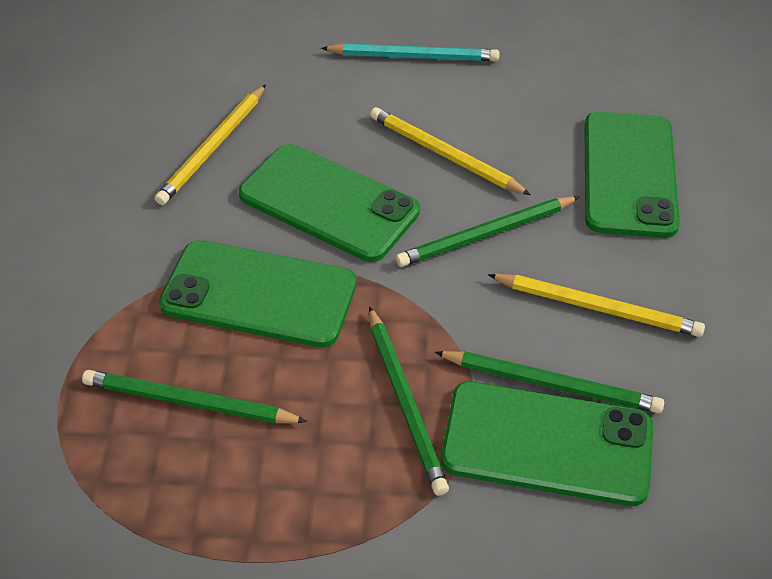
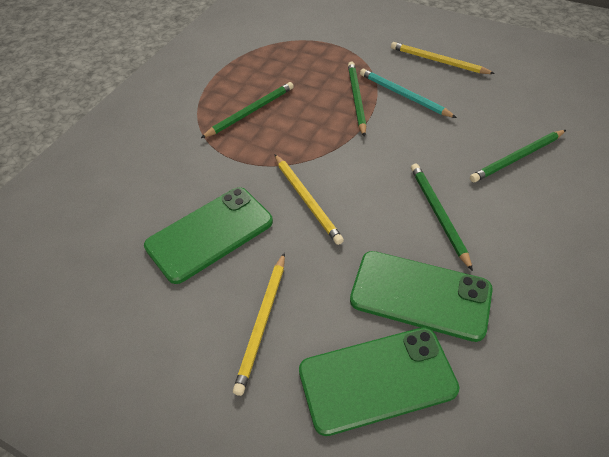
green phone: [159,240,356,348] [239,144,420,262] [441,382,653,506] [585,112,680,238] = 4 -> [144,187,273,284] [299,327,460,436] [350,251,493,342] = 3

